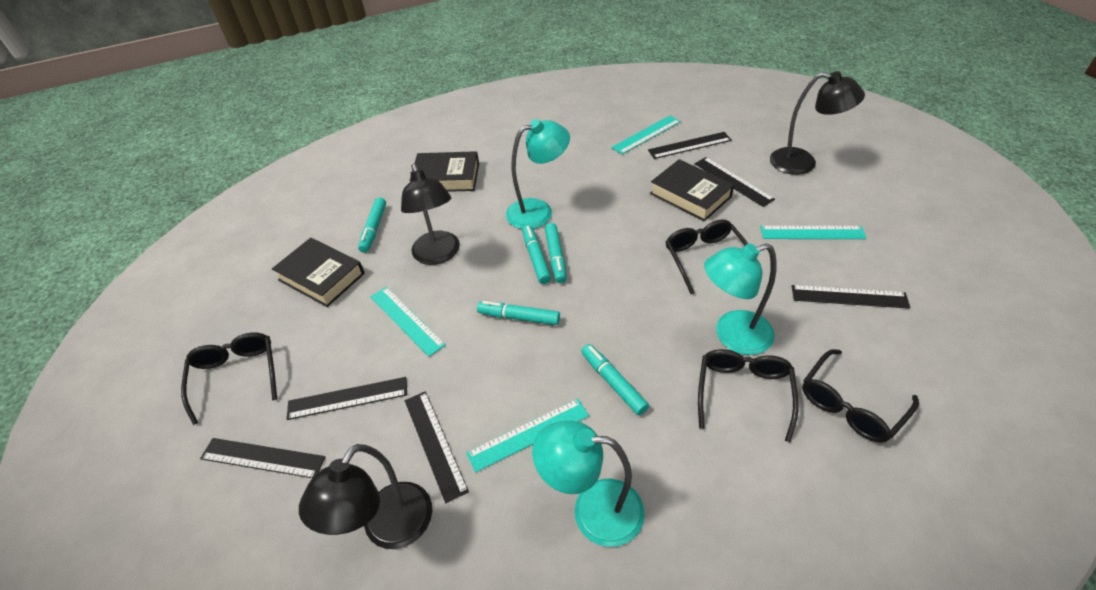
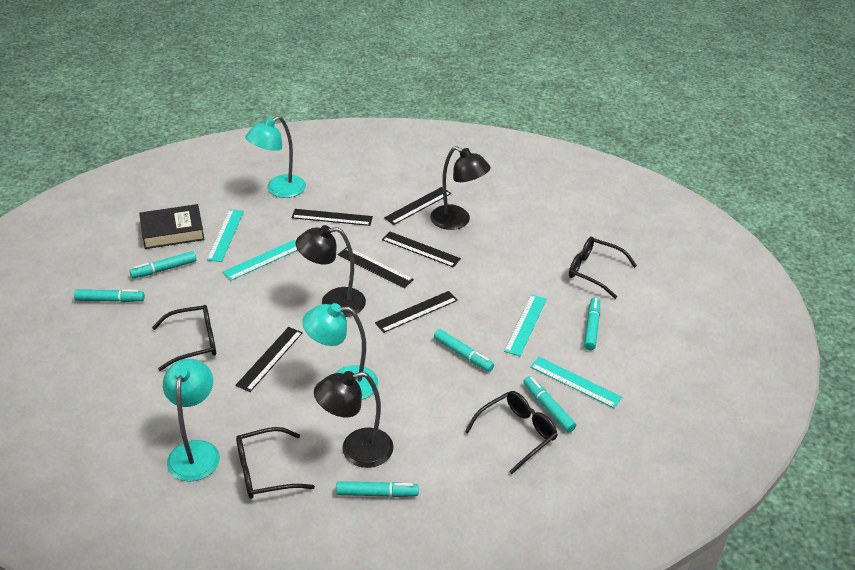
black book: [272,238,365,307] [410,151,479,192] [650,159,734,221] = 3 -> [139,204,205,249] = 1
turquoise marker: [358,197,386,253] [477,301,560,325] [522,225,551,284] [545,223,567,283] [581,344,649,415] = 5 -> [74,289,145,302] [130,251,197,278] [336,481,419,497] [434,329,494,372] [523,376,576,433] [584,297,600,350] = 6

